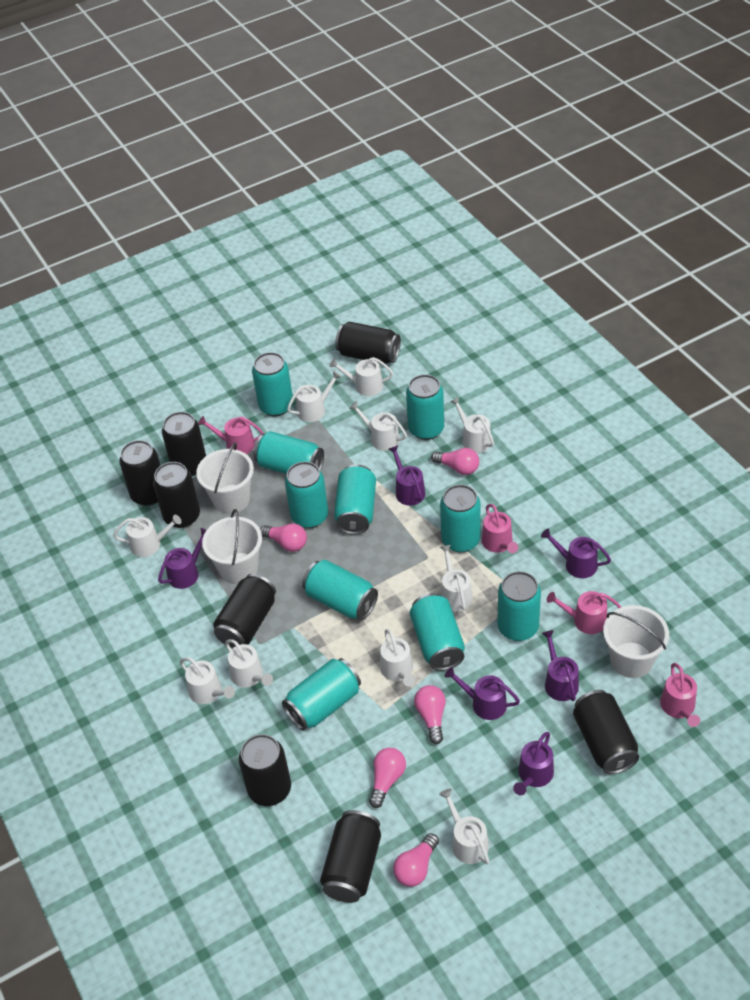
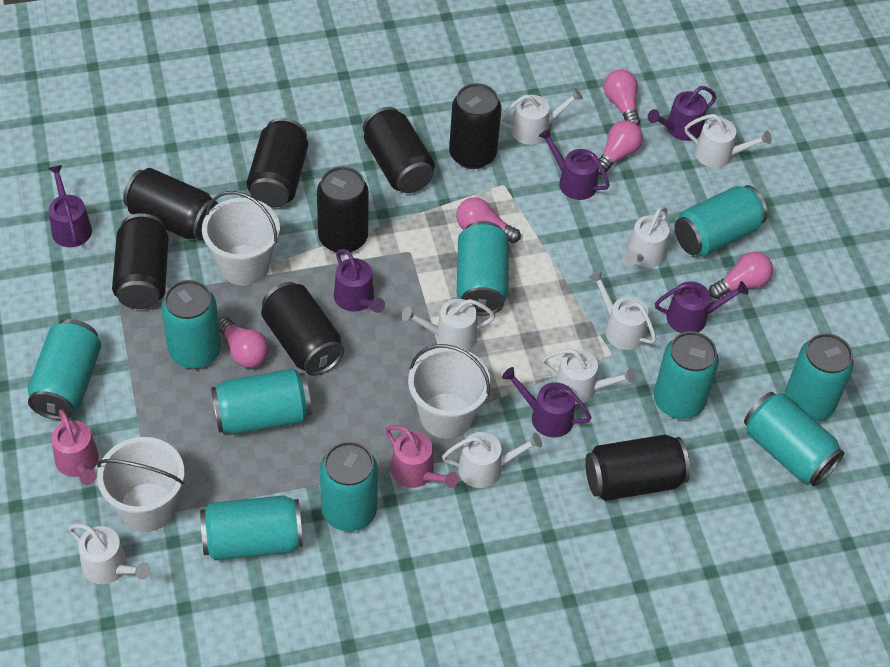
pink watering can: [198,416,263,454] [482,504,518,553] [547,591,621,634] [660,663,700,727] = 4 -> [51,409,99,485] [386,425,459,488] = 2
white watering can: [113,515,182,557] [180,657,235,704] [225,639,273,688] [287,371,342,422] [329,357,393,396] [349,401,407,451] [380,629,415,686] [439,788,489,864] [440,545,473,611] [450,397,494,453] = 10 -> [68,523,150,584] [402,299,495,351] [442,432,542,488] [500,88,583,145] [542,349,637,404] [589,270,656,350] [623,207,670,267] [685,114,772,168] = 8

